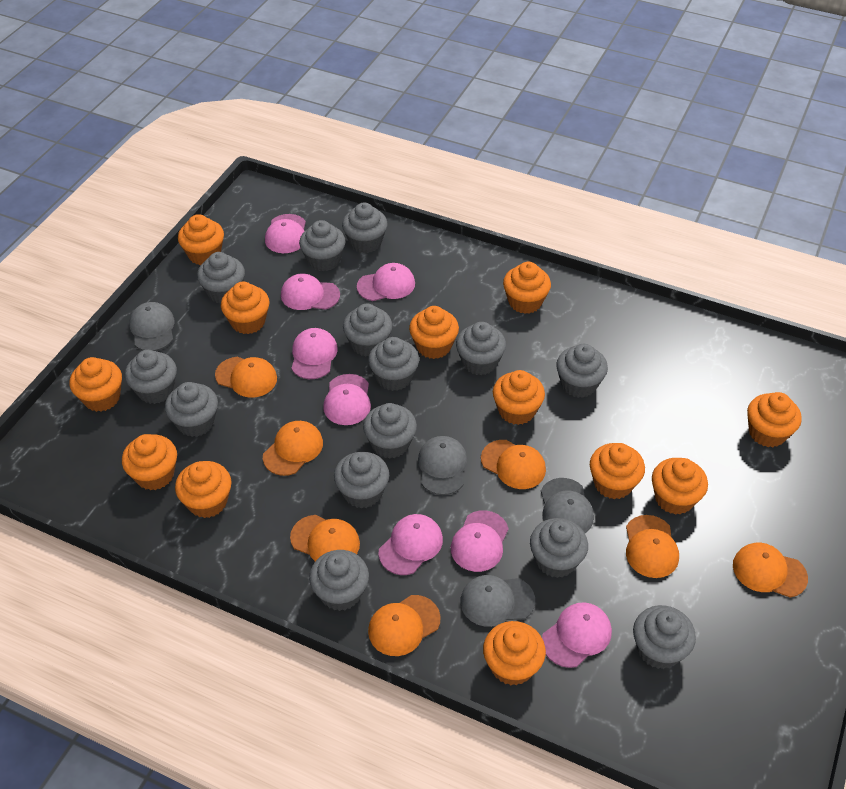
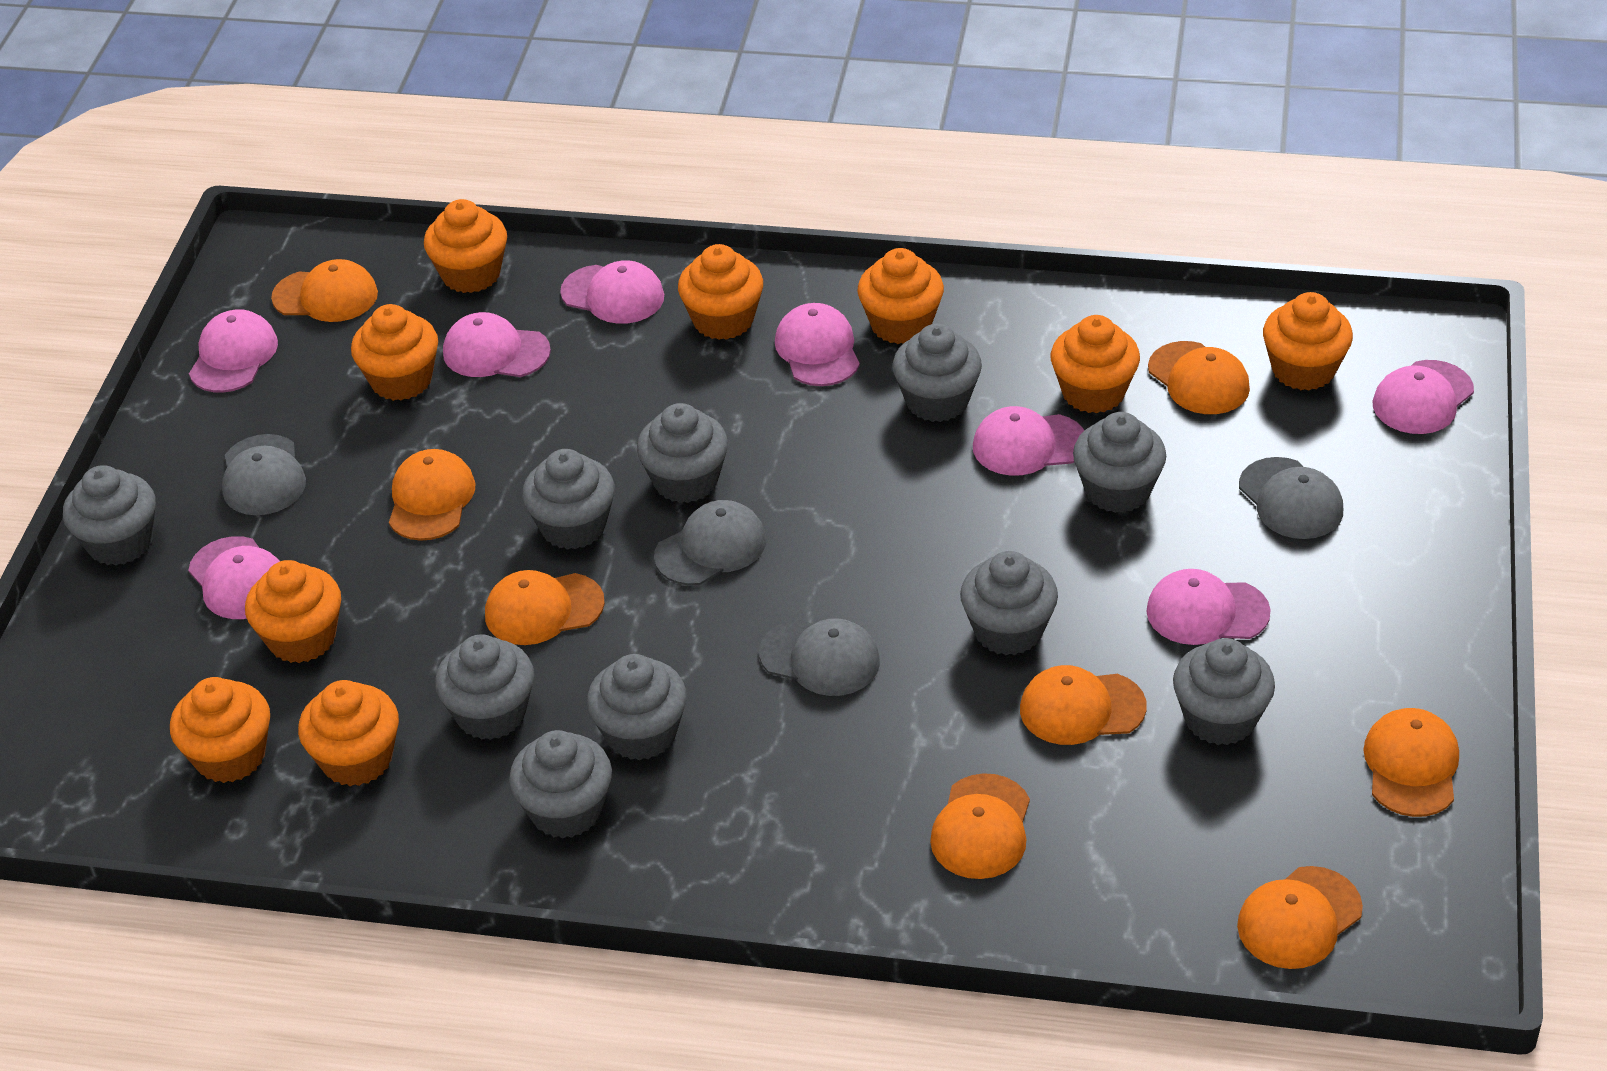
grey cupcake: [125,350,177,404] [165,382,218,437] [197,252,245,304] [299,220,345,271] [309,550,369,611] [334,452,389,509] [342,203,387,253] [343,304,392,357] [363,403,417,459] [368,337,419,391] [456,322,506,375] [530,518,588,578] [556,344,608,398] [633,605,696,669] = 14 -> [63,465,156,566] [435,634,534,740] [509,730,612,839] [522,449,615,550] [587,654,687,761] [637,403,728,503] [892,324,982,422] [960,551,1058,655] [1073,412,1166,513] [1173,638,1275,745] = 10
orange cap: [215,357,277,397] [263,421,323,476] [290,515,360,561] [368,595,441,656] [481,440,546,489] [626,515,679,578] [733,543,808,598] = 7 -> [271,259,378,322] [389,449,475,541] [485,570,605,645] [930,773,1030,879] [1020,665,1147,745] [1148,341,1250,414] [1237,866,1363,969] [1363,708,1459,817] = 8
orange cupcake: [70,357,122,412] [122,434,177,490] [175,461,232,518] [178,214,224,265] [221,282,270,334] [409,306,459,359] [483,621,546,686] [493,370,545,425] [503,262,551,314] [590,443,645,499] [652,458,708,515] [747,392,802,447] = 12 -> [170,677,270,783] [245,560,341,663] [298,680,399,786] [351,304,438,401] [424,199,507,293] [678,244,763,340] [858,248,944,344] [1051,315,1140,413] [1263,292,1353,391] = 9

